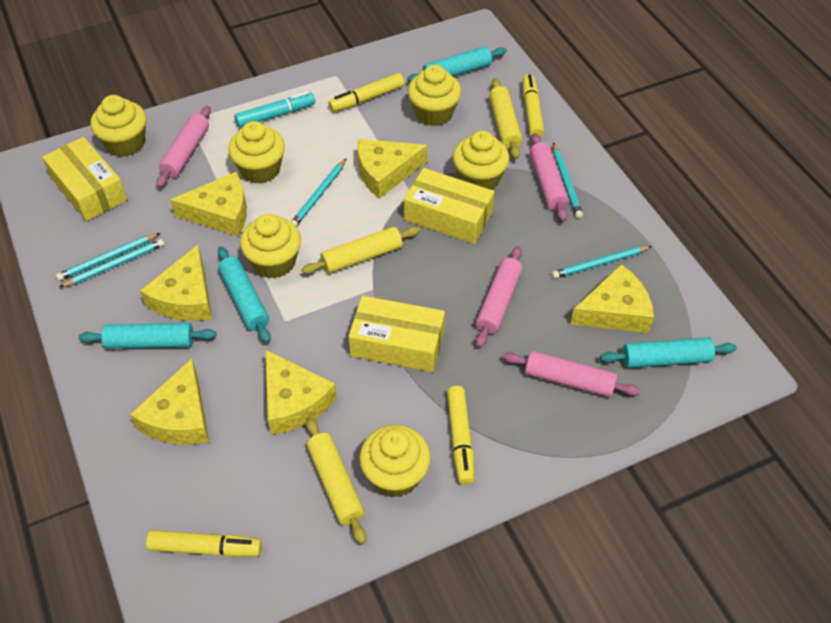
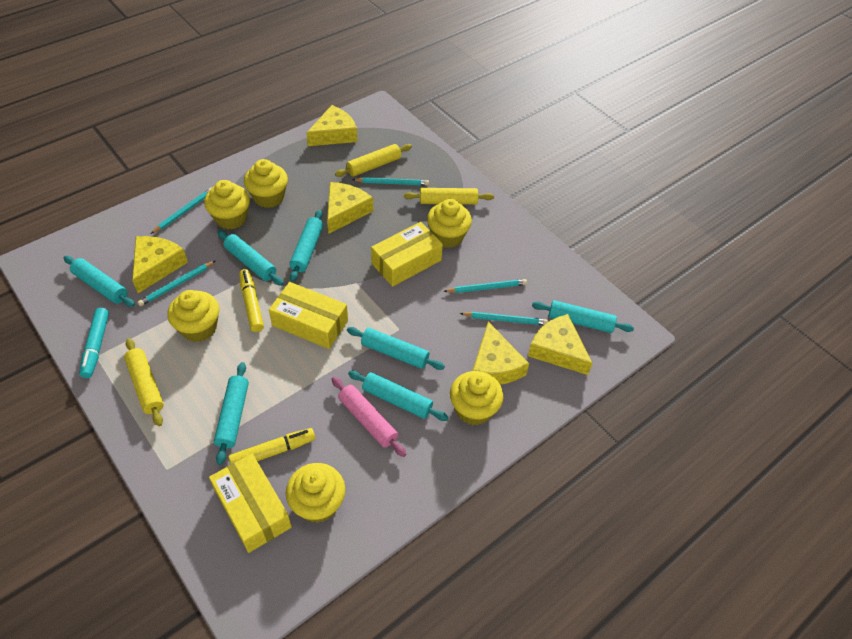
pink rolling pin: [156,106,211,188] [476,246,522,348] [503,351,641,397] [530,133,569,222] = 4 -> [332,377,406,457] = 1
turquoise rolling pin: [79,323,216,349] [218,247,271,343] [407,46,507,82] [600,338,737,368] = 4 -> [64,256,135,307] [214,362,249,465] [217,230,283,286] [289,210,323,282] [347,327,445,370] [348,371,449,421] [532,300,634,333] = 7
yellow cheese: [130,358,209,445] [140,245,212,321] [170,172,247,237] [265,349,337,435] [358,139,427,199] [570,264,654,333] = 6 -> [132,236,188,293] [306,105,357,146] [327,182,373,234] [472,322,529,385] [528,314,593,375] = 5
yellow marker: [146,530,262,557] [329,73,404,112] [447,386,475,485] [523,74,544,137] = 4 -> [229,428,315,464] [239,269,264,332] = 2

